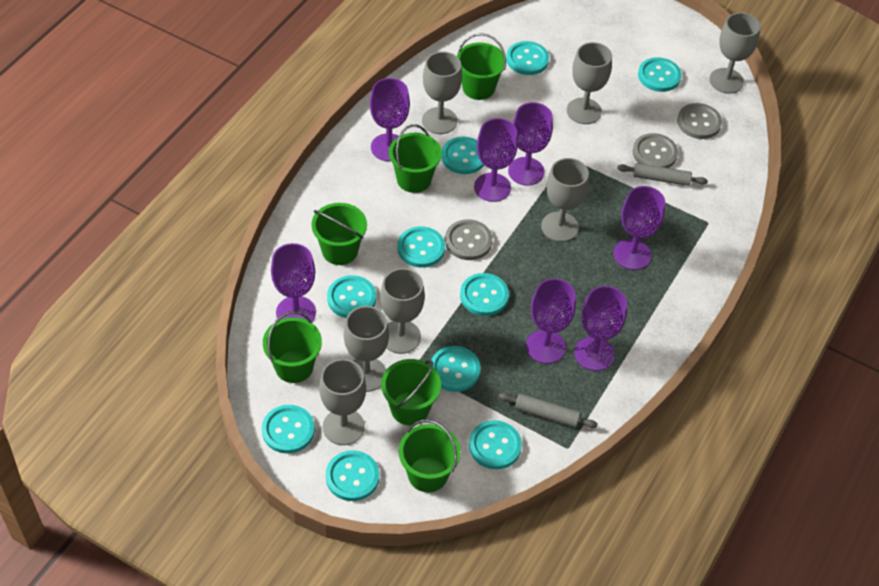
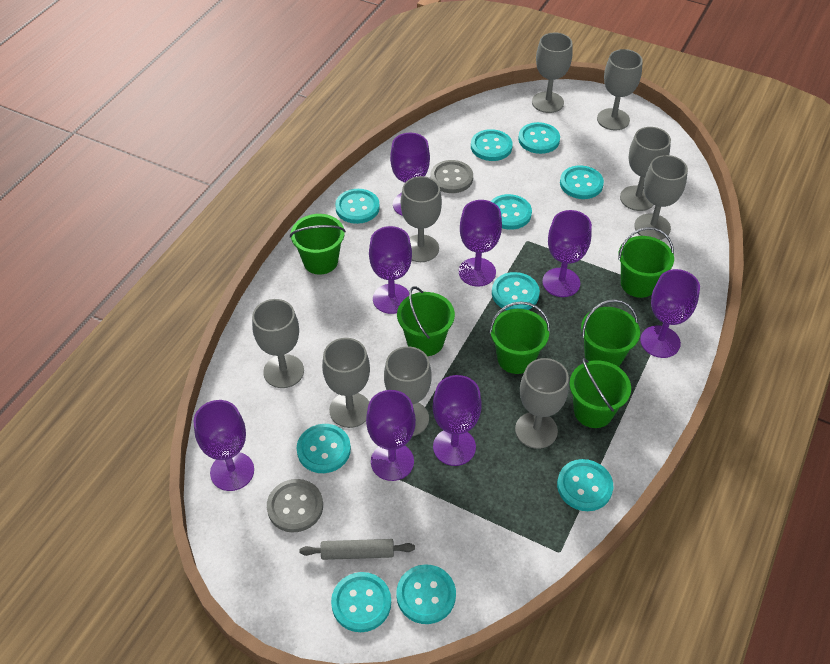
grey button: [445,219,492,260] [633,133,678,168] [677,103,722,139] = 3 -> [267,479,323,533] [430,160,473,193] = 2
grey goblet: [319,359,366,445] [344,306,389,392] [380,268,425,354] [422,51,462,134] [541,158,589,242] [567,42,612,124] [709,12,761,94] = 7 -> [252,299,304,388] [322,338,370,428] [384,346,432,436] [401,176,442,262] [515,358,569,449] [532,33,573,113] [597,49,643,131] [620,127,671,211] [634,155,688,240] = 9
grey rolling pin: [498,393,598,428] [617,163,708,186] = 2 -> [300,539,415,560] = 1
purple goblet: [271,243,316,322] [370,78,410,161] [474,118,518,202] [508,102,553,186] [526,278,576,364] [574,286,627,371] [613,186,665,270] = 7 -> [194,400,254,491] [366,390,416,481] [369,226,412,314] [390,133,430,216] [433,375,482,466] [459,200,502,287] [542,210,592,297] [640,269,700,358] = 8

